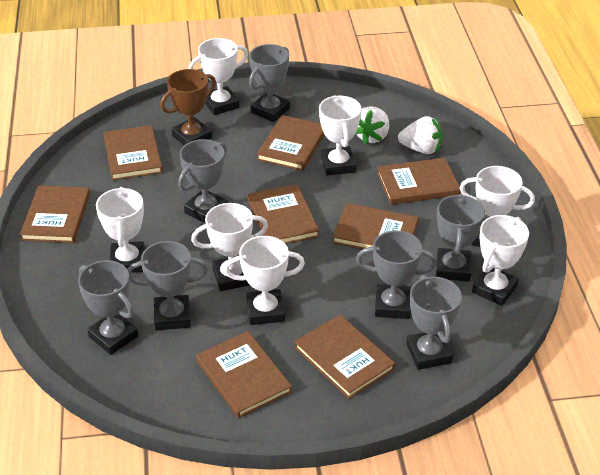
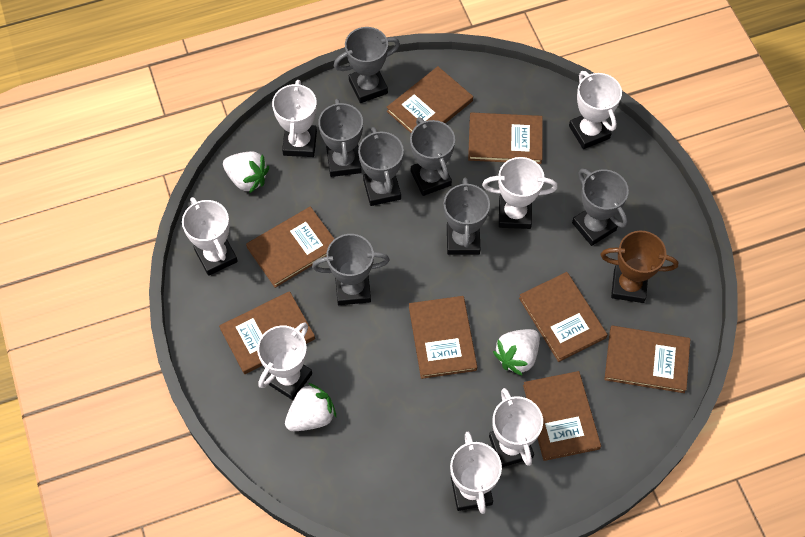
white strawberry: [355,106,389,145] [398,116,442,154] = 2 -> [223,151,269,194] [285,383,336,431] [493,329,540,376] = 3

